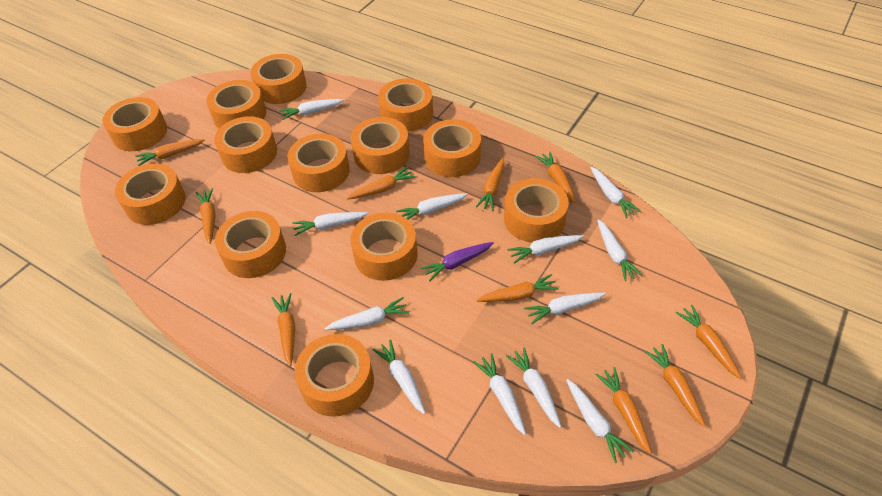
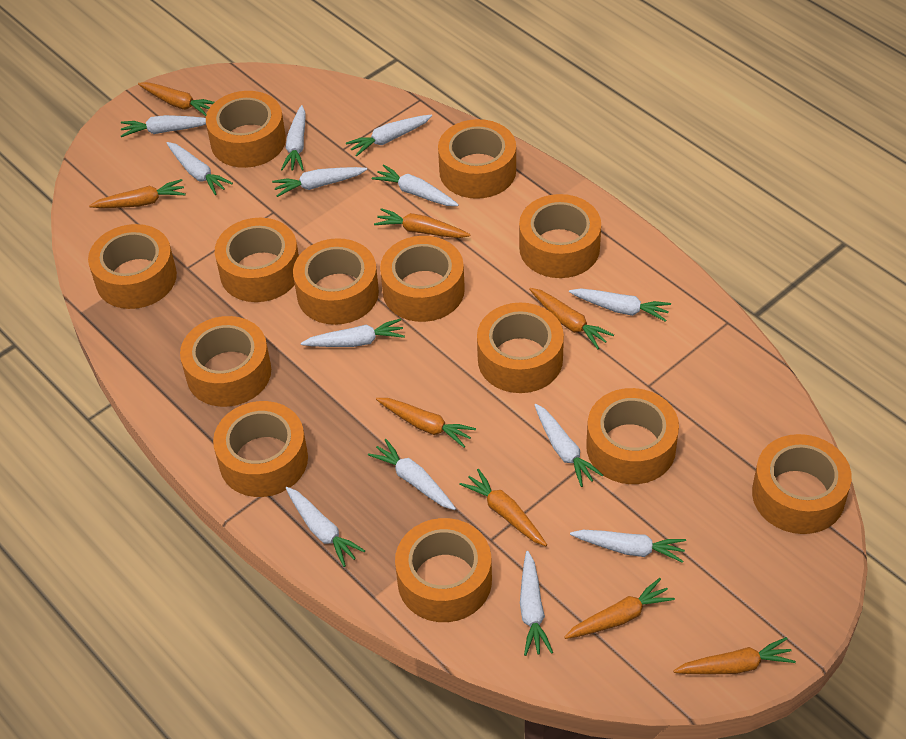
orange carrot: [135,139,205,166] [196,188,216,244] [272,293,295,366] [347,167,416,200] [476,158,504,211] [476,274,559,302] [535,152,576,202] [595,367,652,454] [644,344,706,427] [676,305,742,379] = 10 -> [89,179,186,208] [138,82,215,116] [374,208,471,238] [376,398,476,448] [459,469,547,546] [529,288,614,349] [564,578,675,639] [673,637,796,675] = 8
purple carrot: [420,242,494,281] = 1 -> none = 0
white carrot: [279,99,344,120] [292,212,368,236] [325,297,409,330] [372,339,426,415] [396,193,468,220] [473,353,526,435] [506,347,561,428] [507,235,584,264] [524,293,606,324] [566,379,634,463] [590,167,641,218] [597,219,643,281] = 12 -> [121,115,206,137] [167,142,233,195] [272,167,367,197] [281,105,305,171] [286,487,365,567] [301,318,405,347] [346,115,432,157] [368,439,456,510] [372,164,459,206] [520,551,553,656] [534,404,603,487] [569,288,671,322] [570,530,686,563] = 13

